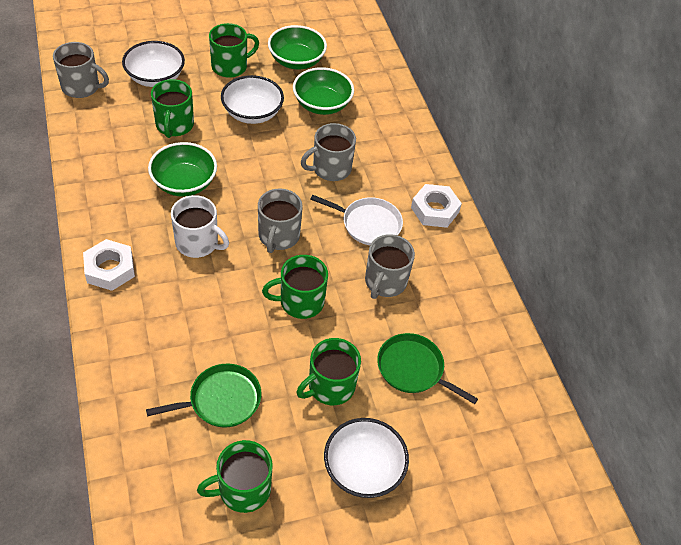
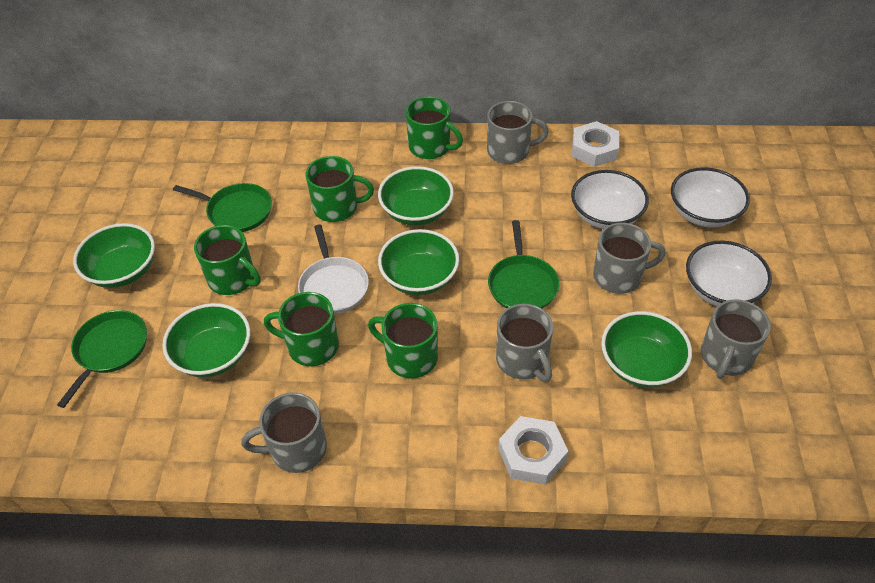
green bowl: [148,142,217,197] [268,25,327,69] [293,67,354,115] = 3 -> [73,223,155,288] [162,303,250,377] [378,166,454,226] [378,229,459,295] [601,311,692,388] = 5
green pan: [146,364,261,427] [377,333,478,404] = 2 -> [57,310,147,408] [173,183,272,232] [488,220,559,309] = 3
grey mug: [53,42,109,98] [258,189,303,253] [301,123,356,181] [365,234,415,299] = 4 -> [242,392,327,473] [487,101,548,164] [496,304,553,382] [593,223,665,294] [701,299,771,379] = 5
white mug: [171,195,229,258] = 1 -> none = 0

